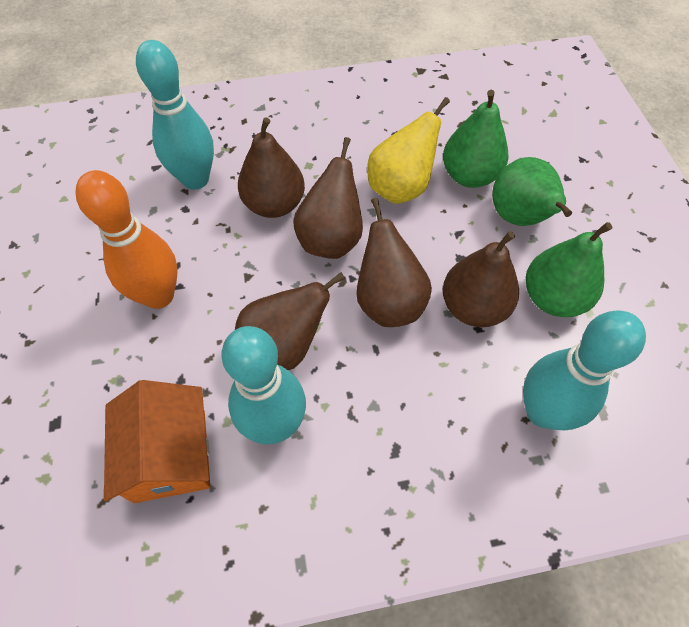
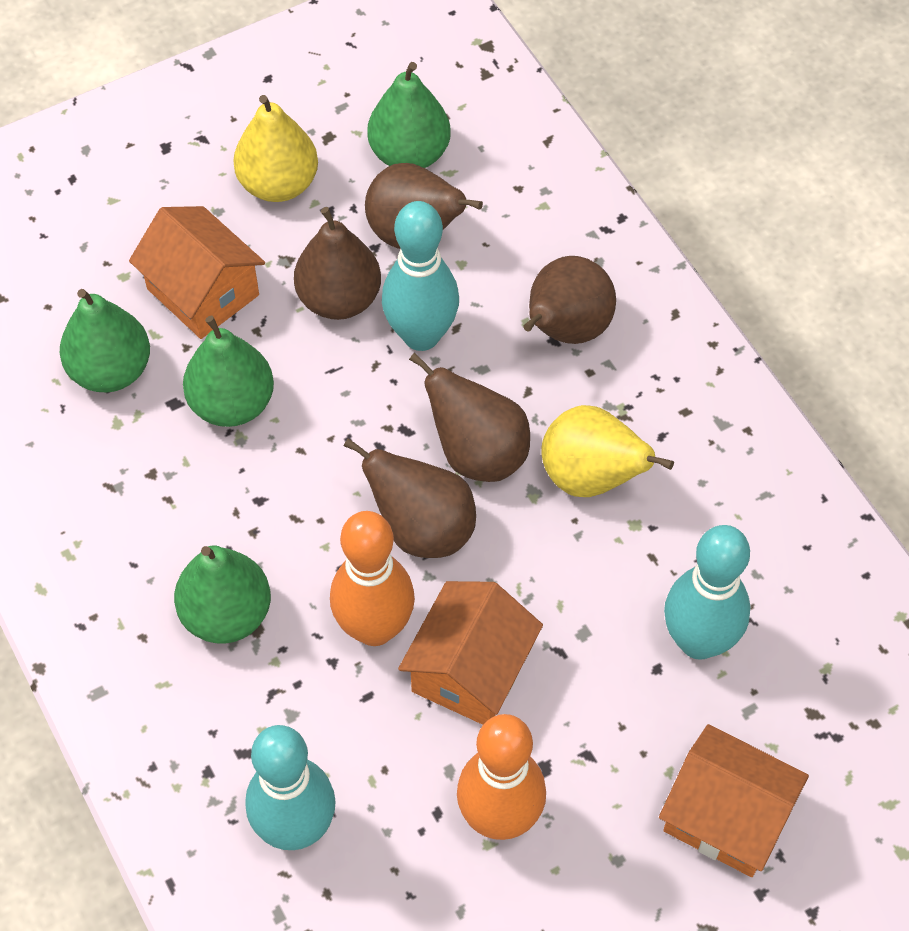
green pear: [443,90,509,188] [492,157,572,226] [526,222,613,317] = 3 -> [60,289,150,392] [174,545,271,644] [183,316,274,427] [367,62,451,168] = 4
orange bowling pin: [75,170,178,309] = 1 -> [330,511,415,646] [457,714,546,840] = 2
orange house: [104,380,210,503] = 1 -> [129,206,265,339] [398,581,543,725] [659,724,809,877] = 3
yellow pear: [367,97,450,204] = 1 -> [233,95,318,202] [541,405,674,497] = 2

